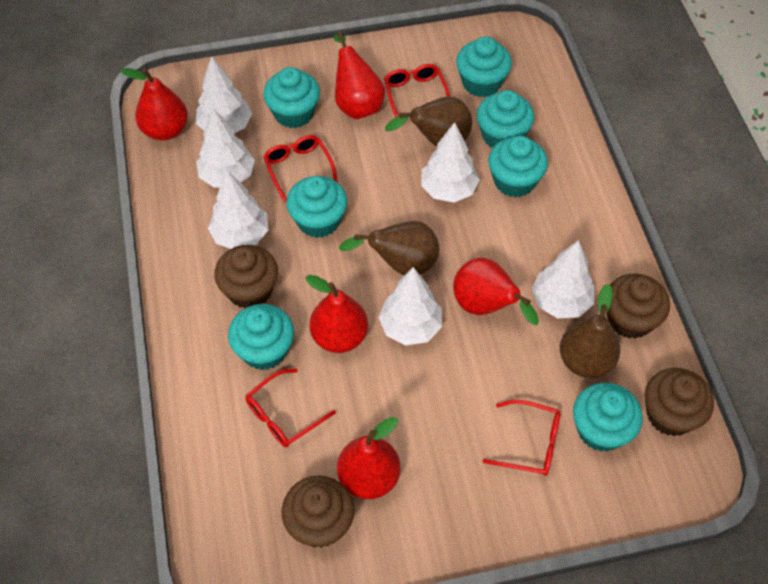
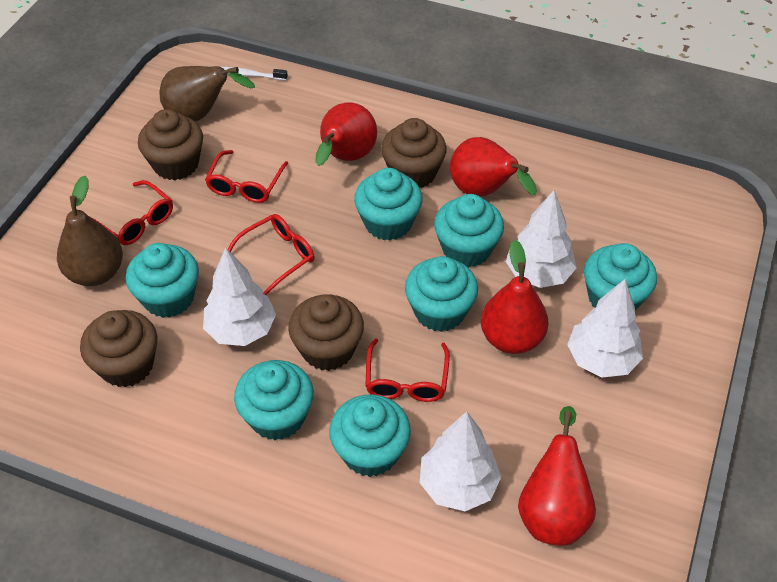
brown pear: [339,221,439,276] [385,97,472,146] [560,284,620,378] = 3 -> [57,176,123,286] [160,66,255,121] = 2
red pear: [120,68,188,141] [305,275,368,353] [334,32,385,119] [337,417,400,499] [453,258,539,325] = 5 -> [315,103,377,166] [450,137,537,197] [481,240,548,354] [518,406,596,545] = 4
white toothbrush: none = 0 -> [222,67,288,80] = 1
white tree: [196,56,252,133] [196,108,255,188] [208,170,268,249] [378,267,442,345] [421,122,480,203] [532,240,594,319] = 6 -> [203,248,276,346] [420,411,501,511] [506,190,576,288] [567,279,643,378] = 4

